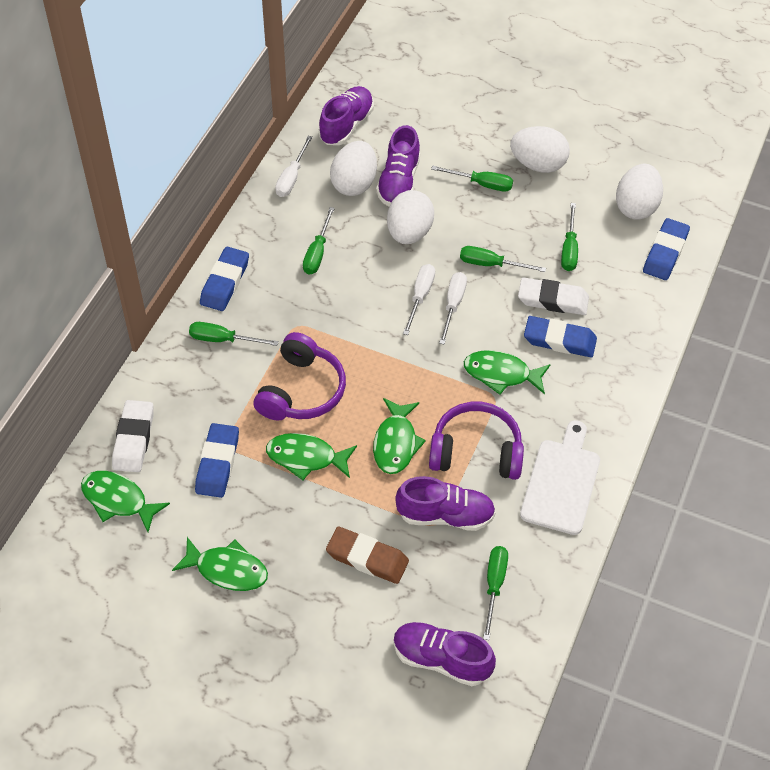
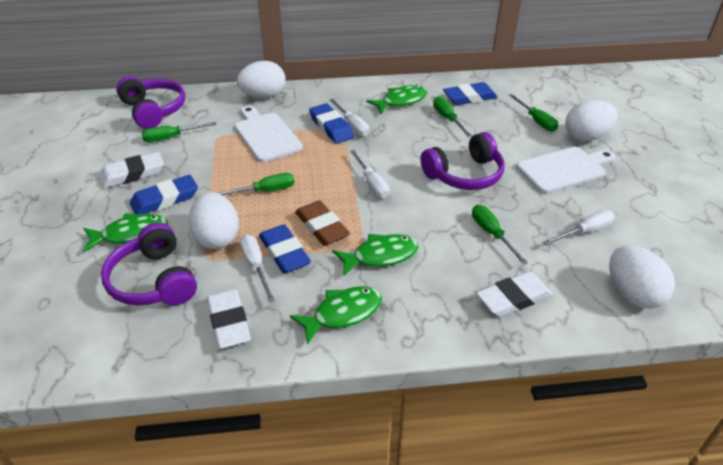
green fish: [81,471,170,532] [172,537,268,591] [266,433,357,480] [373,398,426,474] [464,350,551,395] = 5 -> [83,213,168,252] [290,286,382,345] [332,234,418,277] [366,85,427,114] = 4
green screwdriver: [189,322,279,346] [303,207,335,274] [431,166,513,192] [460,246,546,272] [483,546,508,640] [561,203,578,271] = 6 -> [142,122,217,142] [219,173,295,195] [433,96,472,137] [472,205,528,265] [509,94,558,132] = 5
purple headphones: [253,332,346,421] [429,402,524,480] = 2 -> [101,223,197,306] [116,76,185,129] [420,132,505,190] = 3
purple shoe: [319,86,374,145] [376,125,420,207] [393,622,496,686] [395,476,496,531] = 4 -> none = 0
white cutting board: [520,420,600,535] = 1 -> [235,106,303,162] [516,147,615,194] = 2
white eraser: [112,400,154,472] [518,277,589,315] = 2 -> [99,152,164,188] [207,289,251,349] [476,271,553,317] = 3
white screwdriver: [275,136,313,197] [403,264,435,335] [439,272,467,345] = 3 -> [240,235,275,302] [330,99,369,136] [350,150,390,198] [543,210,615,245] = 4

